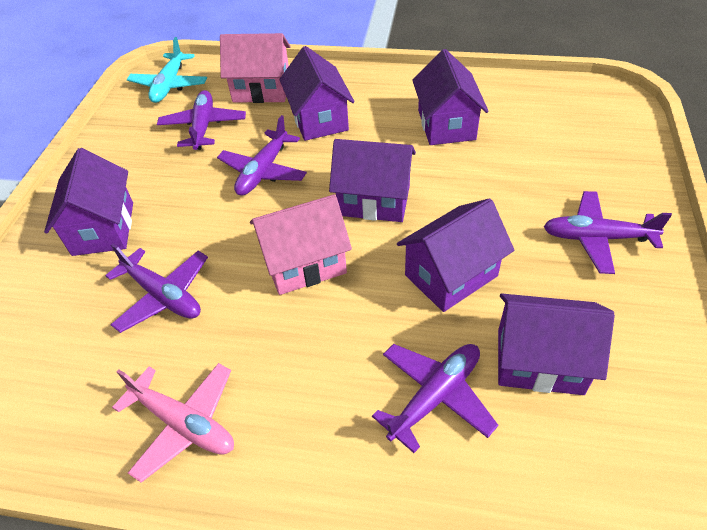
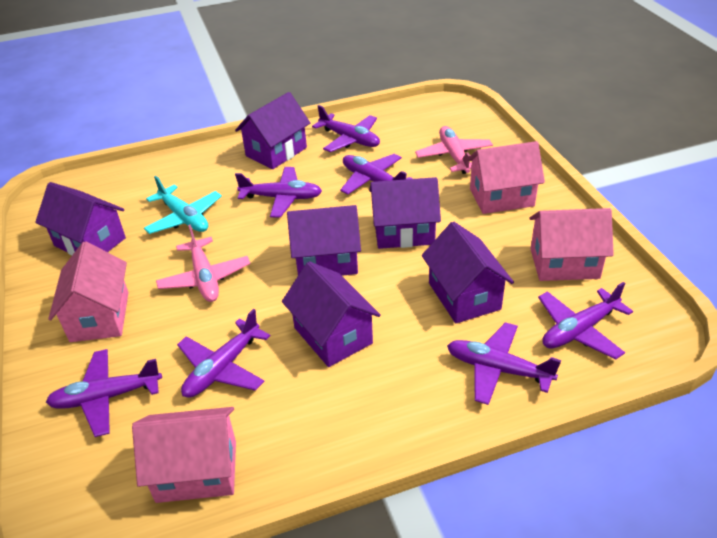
pink house: [220,33,290,103] [250,194,352,295] = 2 -> [48,241,129,342] [132,407,236,503] [467,141,545,214] [530,208,614,281] = 4
pink plane: [112,363,234,483] = 1 -> [156,225,250,302] [415,126,493,174] = 2
purple plane: [105,244,208,333] [157,90,246,150] [217,115,307,196] [372,344,498,453] [543,191,672,274] = 5 -> [46,349,162,437] [177,309,270,398] [235,167,322,218] [312,105,380,152] [340,154,413,195] [447,322,561,405] [538,282,633,360] = 7

